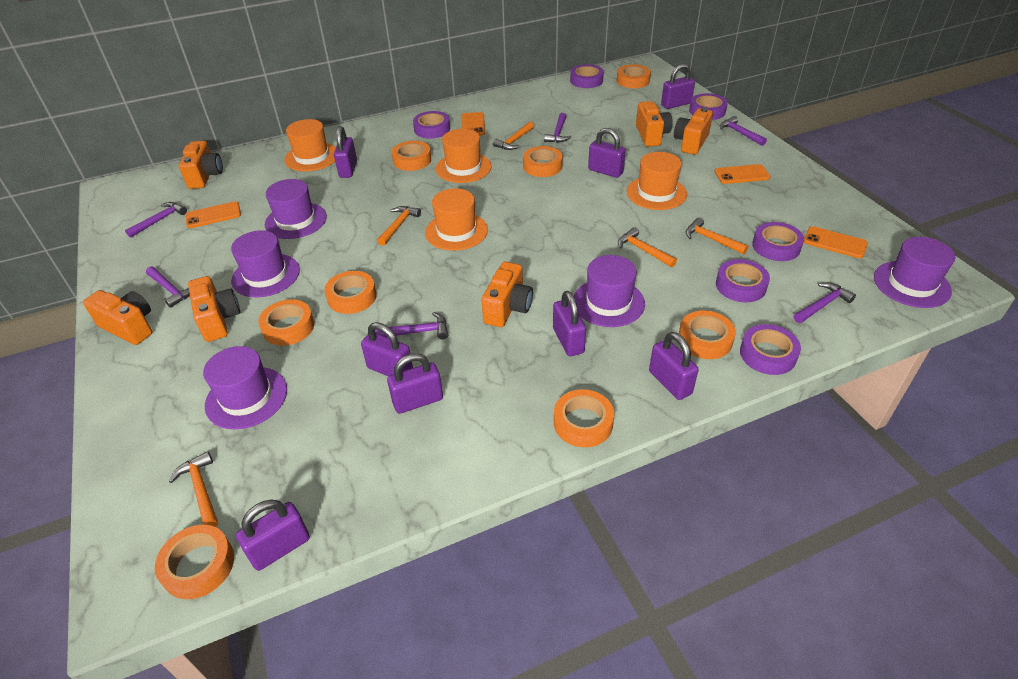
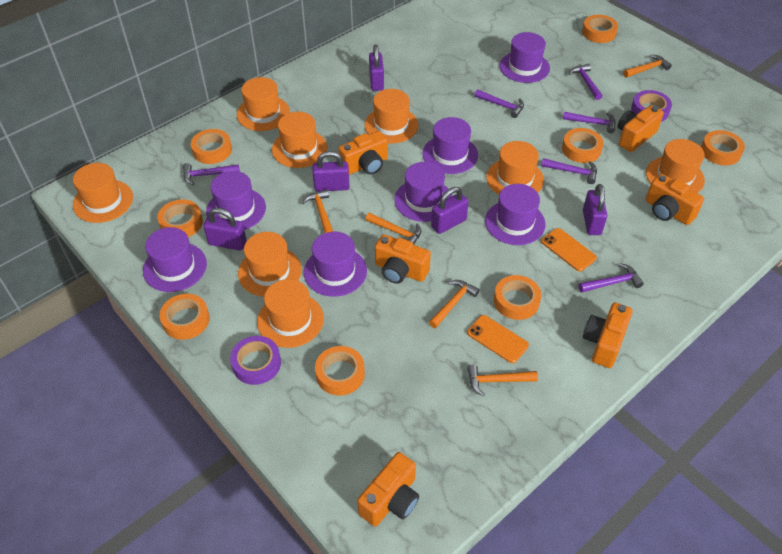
orange hat: [284,119,336,171] [425,188,488,251] [436,129,492,183] [627,152,687,210] = 4 -> [73,163,133,223] [237,77,290,131] [238,232,302,297] [257,279,324,348] [272,112,327,168] [364,89,418,144] [486,141,544,194] [646,139,705,193] = 8
orange phone: [185,201,241,228] [462,112,485,136] [715,164,771,184] [804,226,868,258] = 4 -> [467,315,529,363] [541,228,597,271] = 2
purple hat: [203,346,287,430] [231,230,300,297] [265,179,327,239] [574,255,645,327] [874,237,956,308] = 5 -> [143,227,207,292] [206,171,266,230] [304,231,367,297] [394,162,452,222] [422,117,478,174] [485,184,545,245] [500,32,550,83] = 7
purple padlock: [236,499,310,571] [334,126,357,178] [361,322,413,376] [387,353,443,414] [553,291,586,356] [588,128,626,178] [649,332,699,400] [661,64,695,109] = 8 -> [203,208,247,251] [312,151,350,192] [369,44,384,91] [431,187,469,234] [583,184,607,235] = 5
purple tape: [413,111,450,139] [570,64,604,88] [689,93,728,120] [716,259,770,302] [740,324,801,375] [752,222,804,261] = 6 -> [230,336,281,385] [631,90,672,122] = 2

